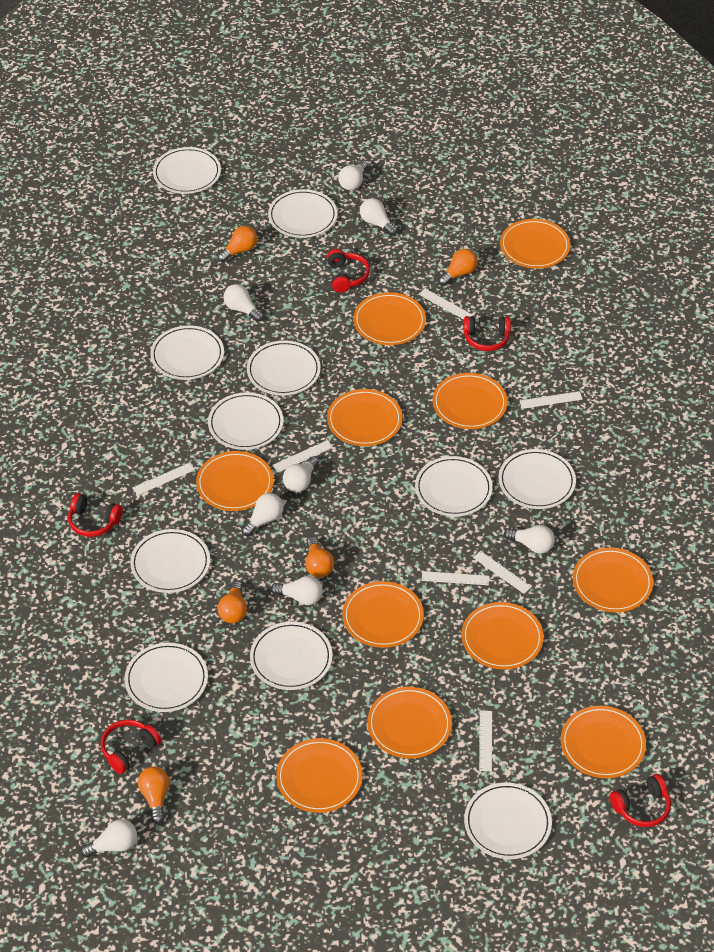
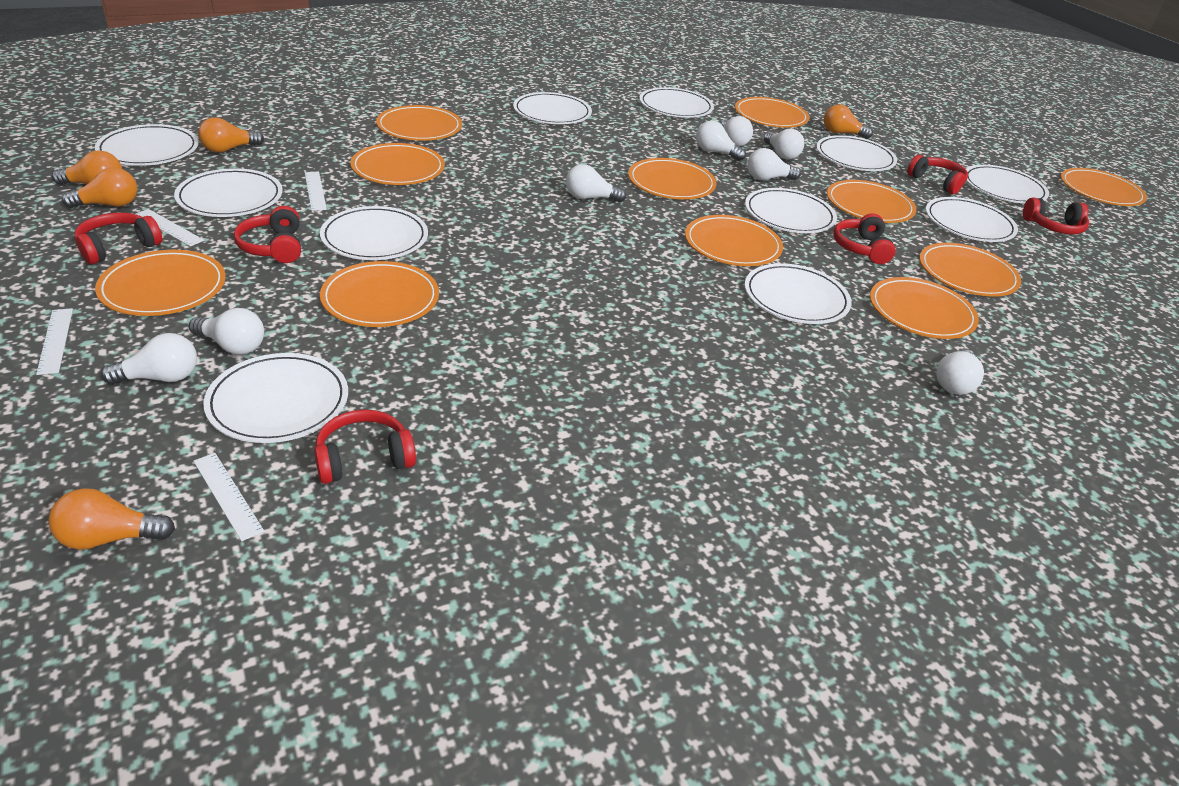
red headphones: [68,493,123,537] [101,719,161,774] [327,249,370,293] [464,316,511,351] [609,774,671,827] = 5 -> [74,213,163,265] [234,206,301,263] [314,409,416,484] [833,213,896,264] [907,155,968,194] [1023,197,1089,235] = 6
white ruler: [133,462,195,495] [272,440,333,472] [419,289,473,319] [422,571,489,585] [473,551,531,594] [479,710,492,771] [520,391,583,409] = 7 -> [36,308,73,375] [136,209,204,246] [194,453,264,541] [305,171,327,211] = 4

